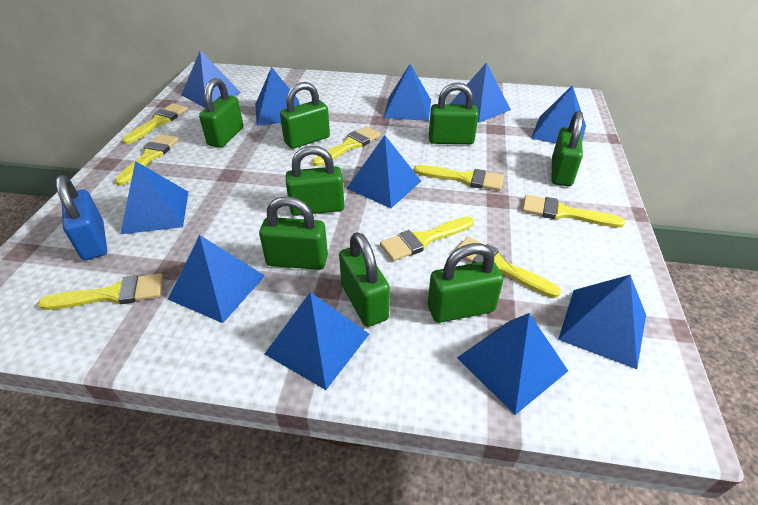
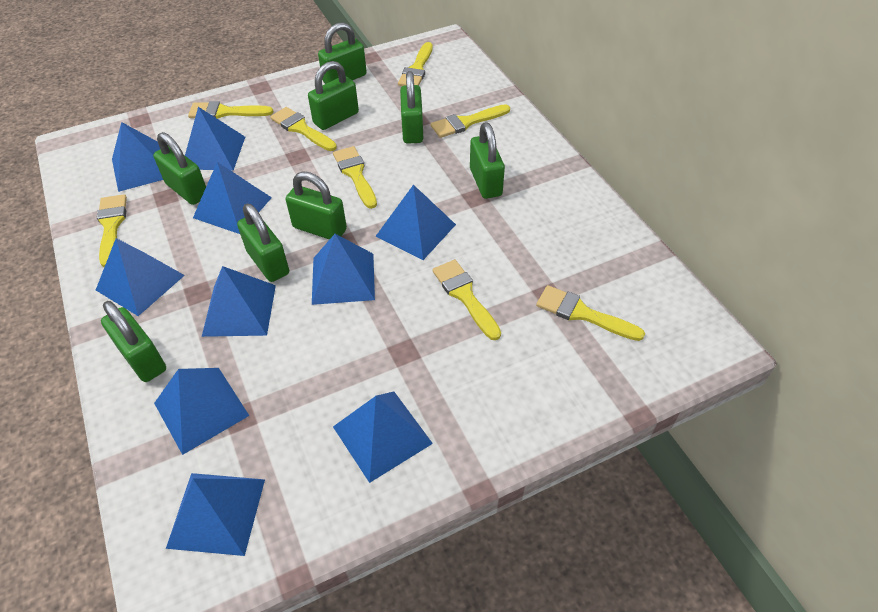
blue padlock: [56,175,107,260] = 1 -> none = 0
blue pyramid: [121,161,188,234] [168,235,265,323] [181,50,241,108] [255,67,300,126] [265,292,369,390] [347,135,421,208] [384,64,431,121] [450,62,511,123] [457,313,568,415] [531,85,586,144] [558,275,646,369] = 11 -> [96,238,185,316] [112,122,163,192] [154,368,249,455] [166,473,265,556] [185,107,245,171] [193,162,272,234] [202,266,276,337] [312,234,375,305] [333,391,433,483] [375,185,456,260] = 10

